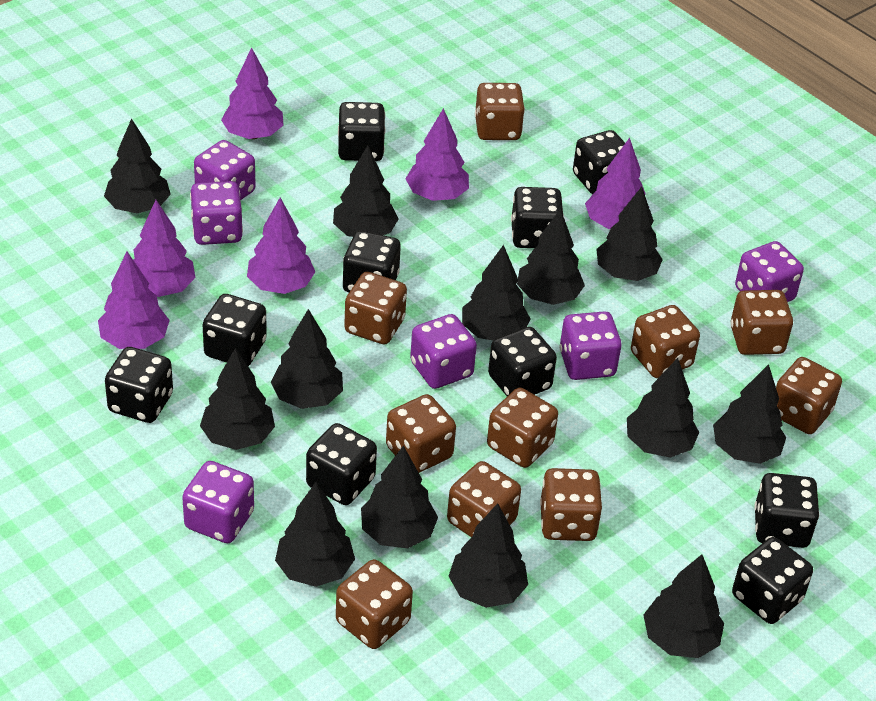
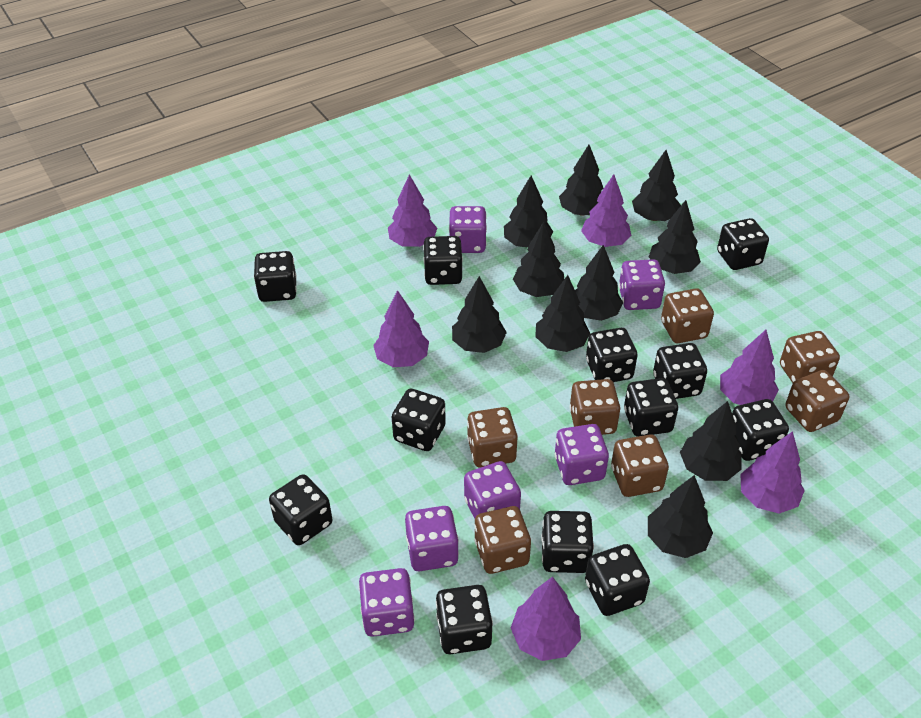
black dice: [105,347,173,423] [203,294,267,366] [306,423,377,505] [338,102,386,161] [343,231,401,293] [488,327,557,396] [511,187,564,248] [573,130,625,194] [732,537,813,624] [754,473,819,548] = 10 -> [254,251,297,302] [269,474,332,545] [392,388,446,451] [423,236,463,285] [436,585,493,654] [541,511,594,573] [585,544,650,616] [586,328,638,382] [624,378,678,436] [653,343,707,399] [717,218,769,270] [732,399,789,461] = 12
black tree: [104,118,171,213] [200,348,275,450] [271,309,343,409] [275,482,355,587] [333,146,399,237] [361,445,438,548] [449,503,528,608] [462,245,531,341] [517,209,585,305] [596,187,663,281] [627,358,699,458] [643,554,724,658] [713,364,786,464] = 13 -> [452,276,507,353] [504,176,553,247] [513,222,564,297] [535,275,590,352] [559,145,603,216] [575,245,623,321] [632,150,681,221] [648,475,713,558] [649,200,701,274] [680,401,742,481] = 10
brown dice: [336,559,413,649] [344,272,407,344] [386,394,456,473] [447,461,521,537] [475,83,525,140] [487,388,558,468] [540,468,602,541] [631,305,700,378] [730,290,793,355] [776,357,842,434] = 10 -> [467,407,518,468] [474,506,531,574] [570,379,620,435] [611,434,669,497] [661,288,714,343] [780,331,840,383] [785,370,849,432] = 7

